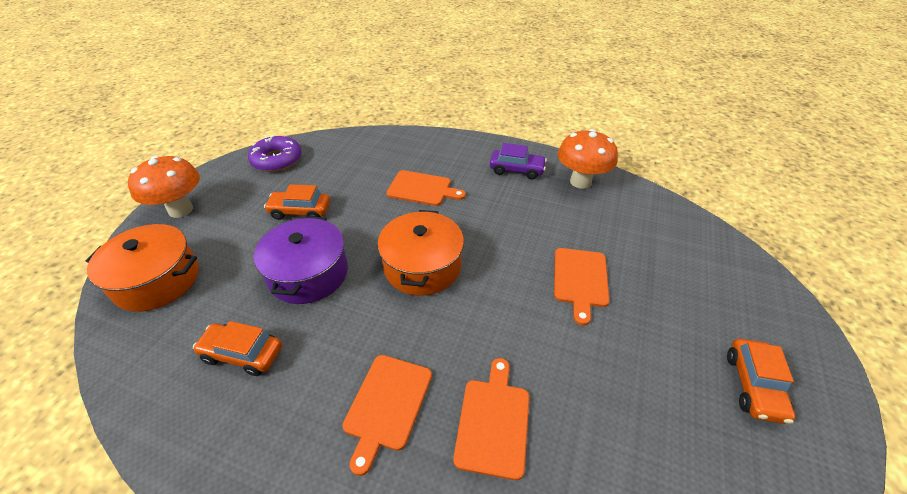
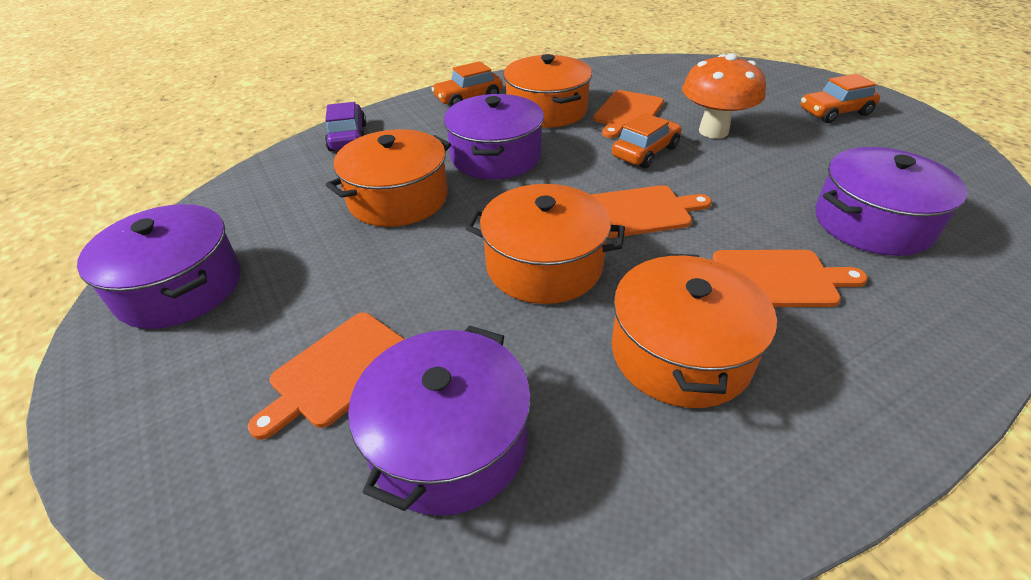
orange mushroom: [128,156,200,218] [558,129,618,189] = 2 -> [682,53,766,139] = 1
orange pot: [86,224,199,312] [377,210,464,296] = 2 -> [326,129,451,227] [466,184,625,304] [503,54,592,128] [612,253,777,408] = 4
purple donut: [248,135,302,172] = 1 -> none = 0
purple pot: [254,216,348,304] = 1 -> [77,204,240,329] [348,325,531,516] [444,94,544,179] [815,147,967,256] = 4

